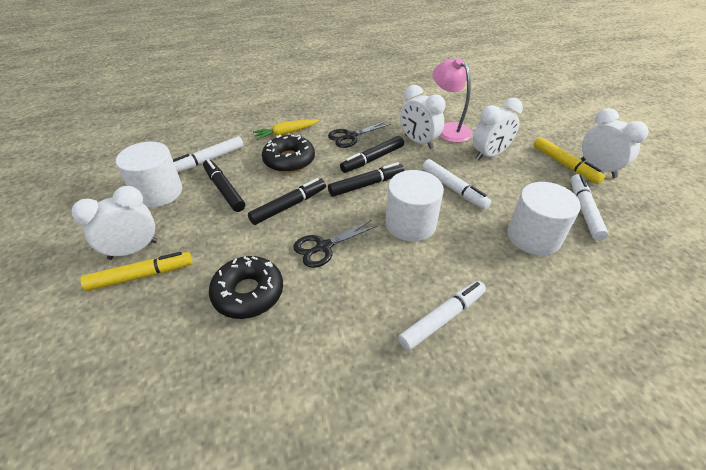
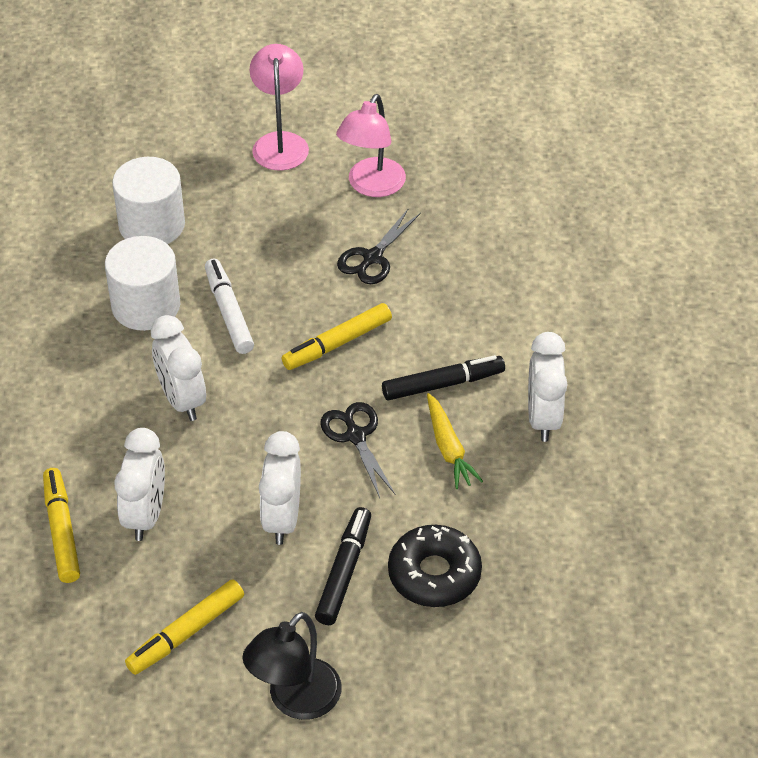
black donut: [209,256,283,319] [262,135,315,173] = 2 -> [388,525,482,607] = 1
black lamp: none = 0 -> [242,612,341,720] = 1
black marker: [203,159,245,212] [248,178,326,225] [328,162,405,197] [340,136,404,173] = 4 -> [315,507,371,625] [382,355,505,401] = 2
pink lamp: [433,58,472,143] = 1 -> [249,44,309,171] [336,94,406,197] = 2
white cylinder: [116,141,182,208] [386,170,444,242] [507,182,581,256] = 3 -> [105,236,181,331] [112,157,185,244] = 2
white marker: [173,136,244,172] [398,281,486,351] [422,159,491,210] [571,174,609,241] = 4 -> [205,259,254,354] = 1
yellow marker: [80,252,192,291] [534,137,605,184] = 2 -> [43,468,80,583] [125,579,244,675] [282,303,392,370] = 3

